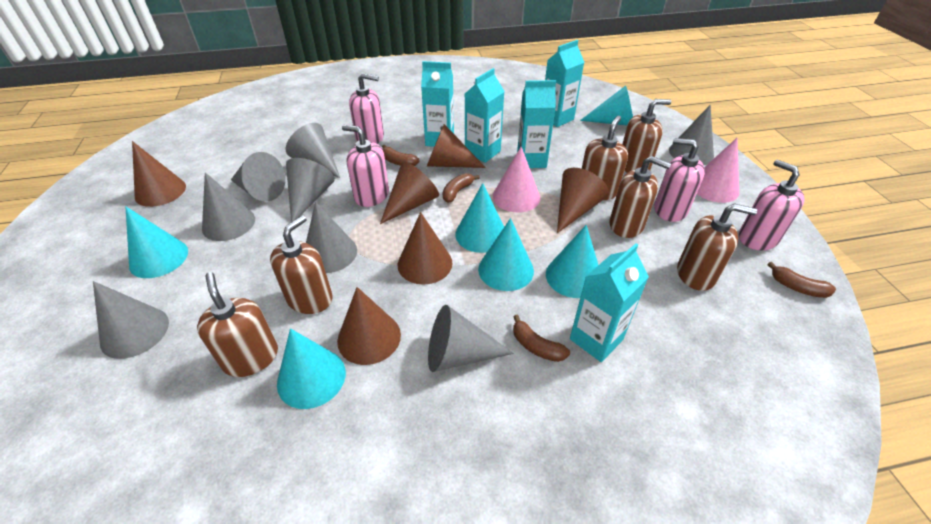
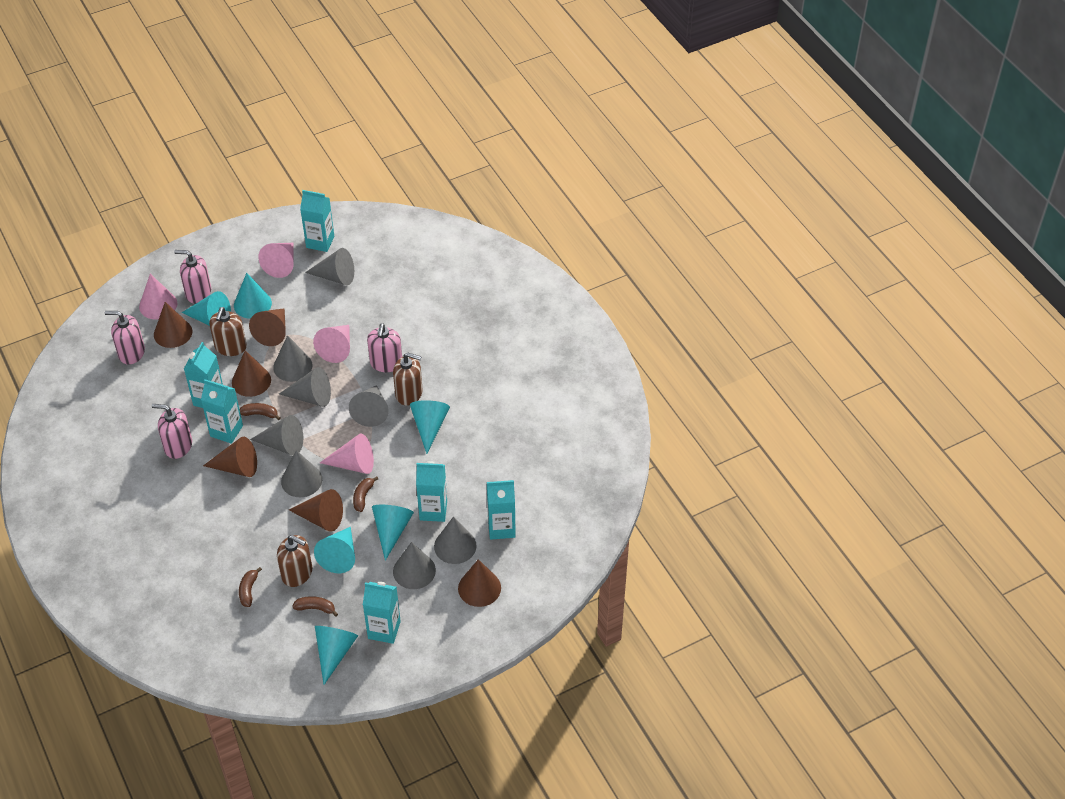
brown soap dispenser: [197,272,278,377] [270,215,333,314] [582,116,628,200] [609,156,671,238] [622,99,671,173] [677,203,757,291] = 6 -> [209,307,247,356] [277,535,312,587] [393,353,422,406] = 3
pink cone: [493,146,540,212] [697,138,739,203] = 2 -> [139,274,178,319] [258,243,294,278] [313,325,350,363] [320,433,374,474] = 4
turquoise carton: [421,61,454,147] [465,68,505,163] [517,80,556,168] [545,40,585,127] [570,243,649,362] = 5 -> [184,342,223,408] [201,379,243,444] [300,190,334,252] [363,582,401,644] [416,461,447,522] [487,480,516,540] = 6

